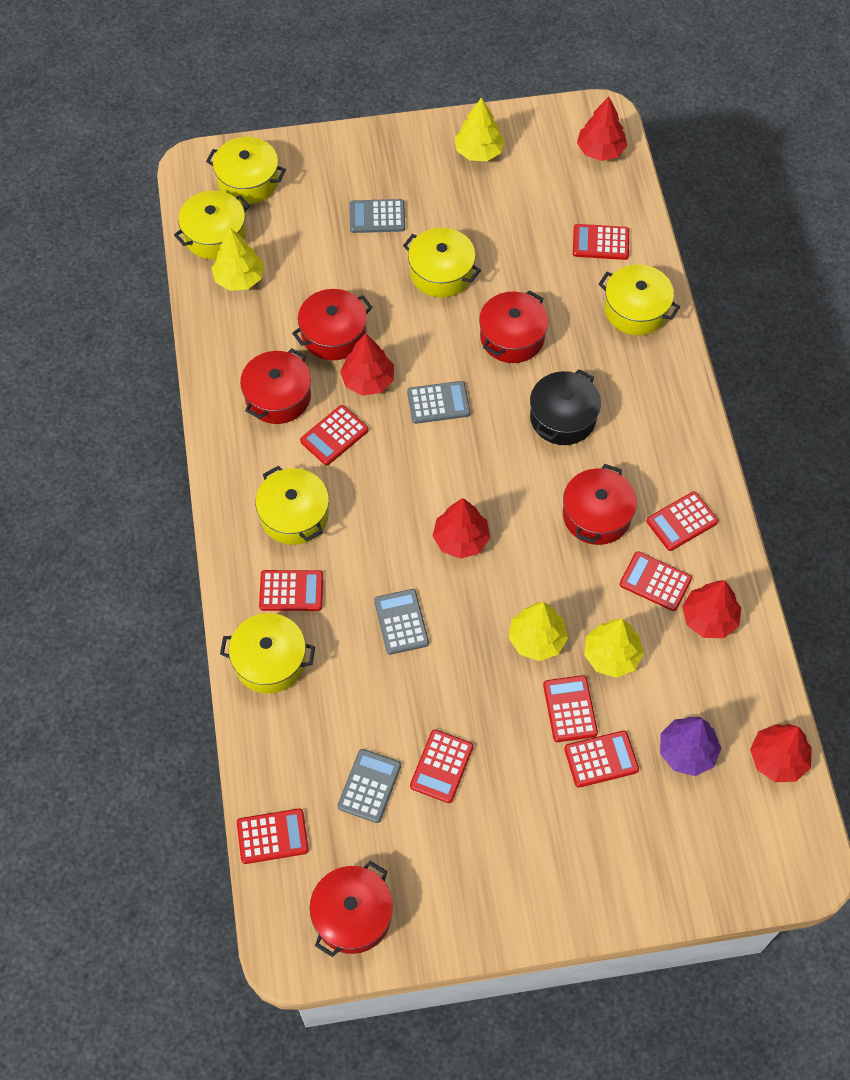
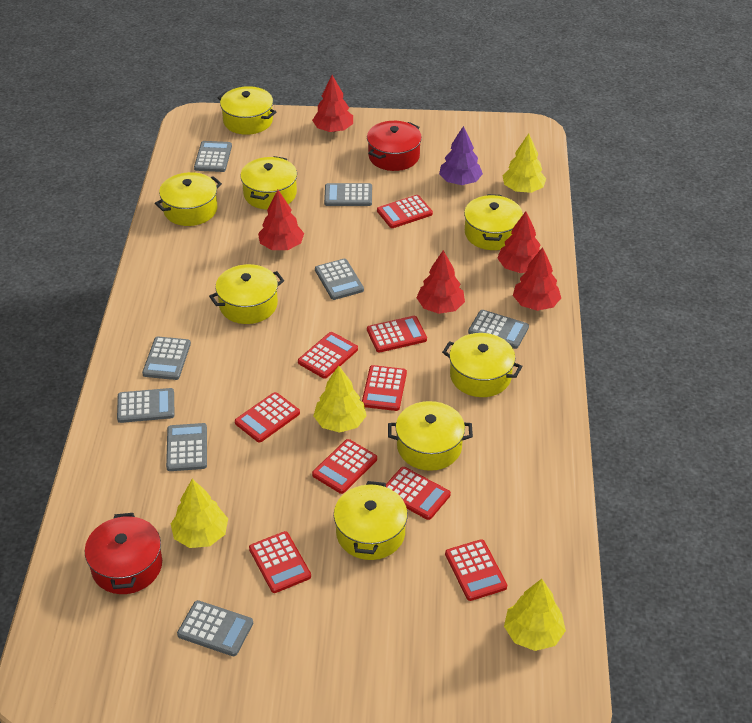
black pot: [530,369,601,445] = 1 -> none = 0
grey calculator: [338,749,401,823] [349,199,405,233] [374,589,429,655] [407,381,471,424] = 4 -> [117,388,174,423] [142,337,191,380] [166,423,207,471] [177,600,253,656] [194,141,232,172] [315,259,364,300] [324,183,372,206] [468,310,529,349] = 8
red pot: [240,348,311,424] [292,289,373,360] [310,861,393,957] [479,290,549,363] [563,464,637,545] = 5 -> [85,513,162,594] [367,121,422,171] = 2
yellow pot: [174,191,250,260] [206,137,286,204] [220,613,315,694] [256,466,329,545] [403,228,481,298] [599,264,680,335] = 6 -> [155,172,222,226] [209,264,284,324] [218,86,277,135] [240,156,297,210] [334,481,408,560] [388,401,473,471] [442,333,522,397] [464,194,523,250] = 8

